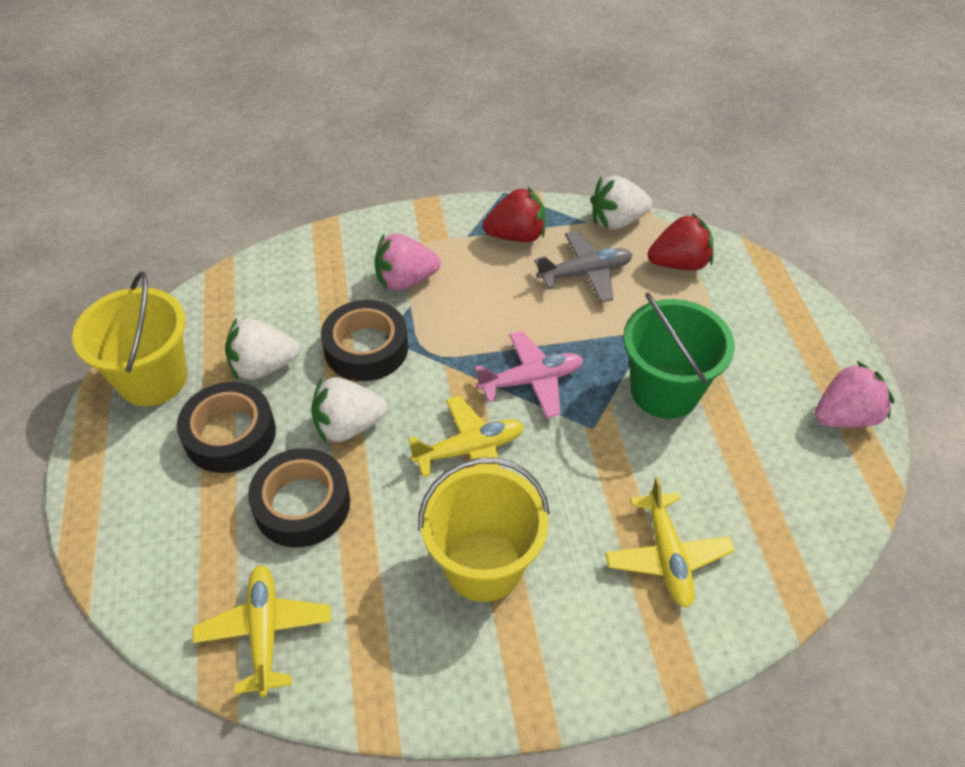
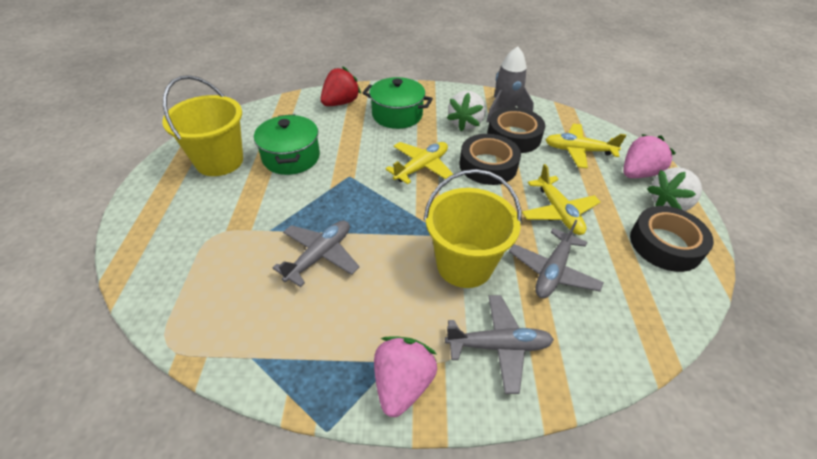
green bucket: [623,292,735,419] = 1 -> none = 0
green pot: none = 0 -> [254,114,320,175] [363,77,433,129] = 2
grey plane: [534,231,633,303] = 1 -> [272,221,359,287] [445,295,554,394] [509,220,604,298] = 3
grey rocket: none = 0 -> [486,46,534,122] = 1
pink plane: [475,331,583,418] = 1 -> none = 0
red strawberry: [483,187,546,242] [648,213,714,270] = 2 -> [321,66,361,106] = 1
white strawberry: [225,319,300,381] [311,377,388,443] [591,176,652,230] = 3 -> [447,91,486,131] [647,167,702,211] = 2

